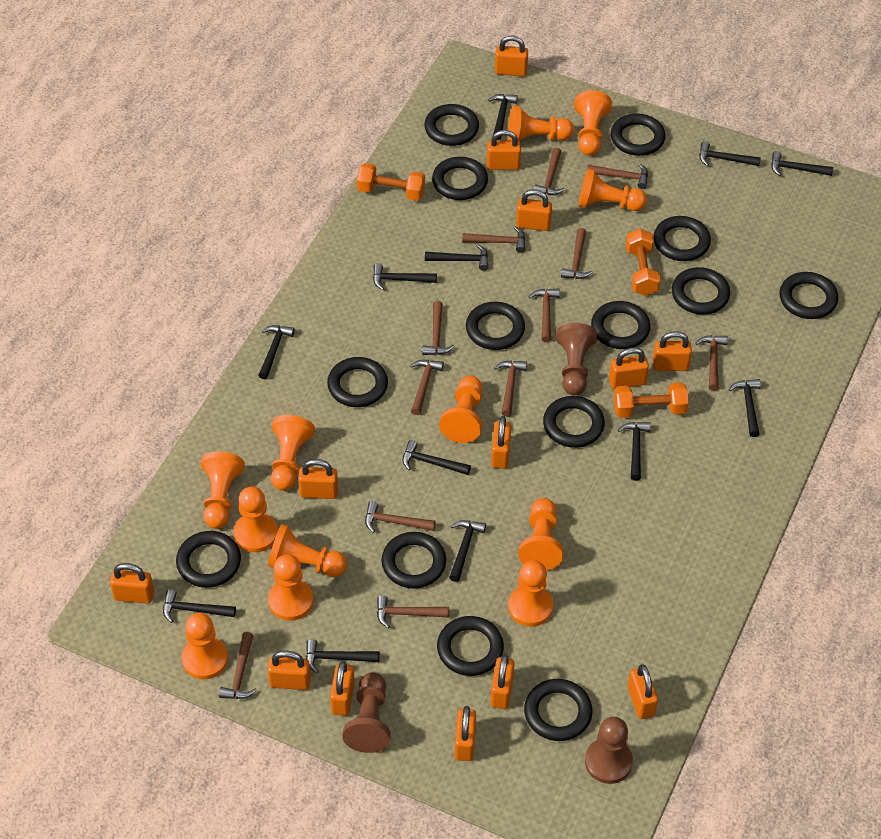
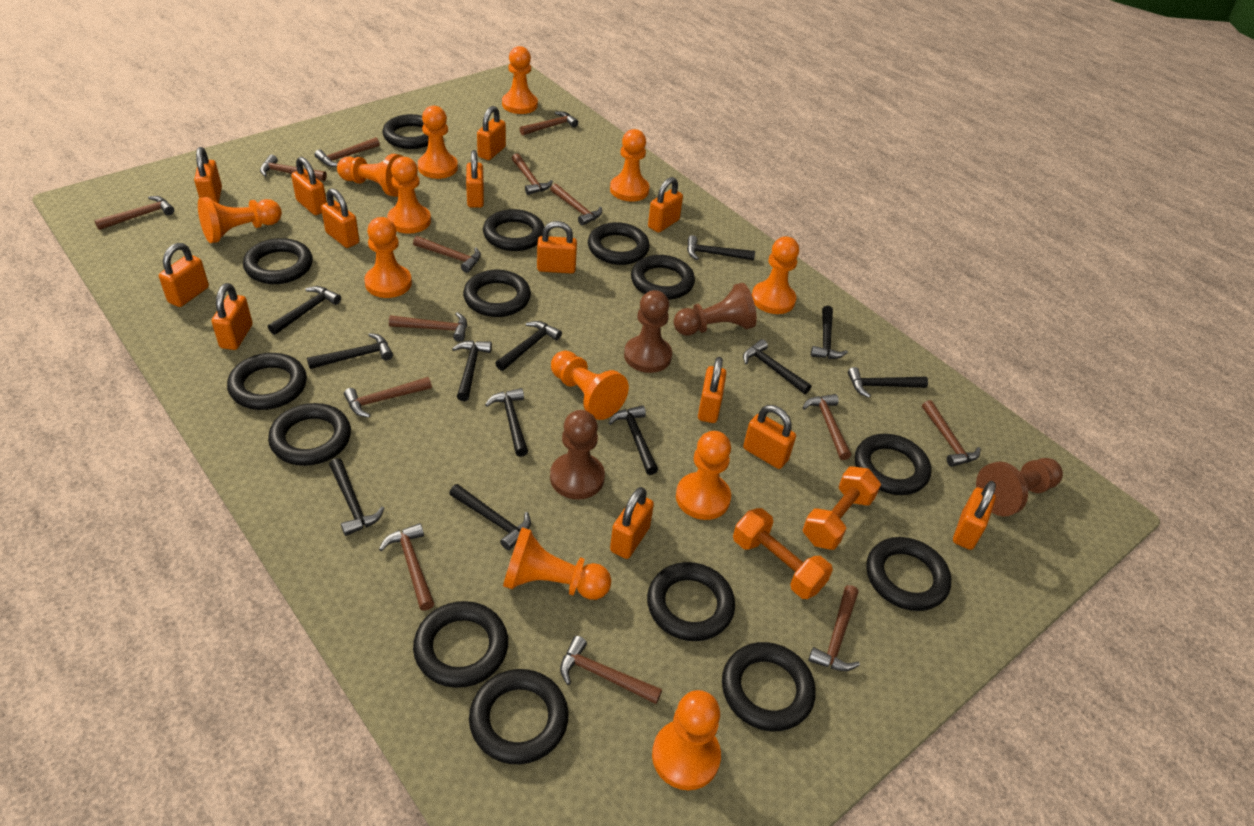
brown hammer: [219,632,257,699] [365,501,436,533] [377,595,449,628] [410,360,444,415] [422,301,455,355] [462,227,525,253] [494,361,527,417] [529,289,560,342] [534,148,565,195] [561,228,593,279] [587,164,648,189] [695,335,728,391] = 12 -> [94,196,174,230] [260,155,327,181] [315,137,380,167] [344,377,432,418] [379,523,434,611] [389,312,467,342] [413,236,481,273] [512,153,553,195] [520,111,578,135] [550,183,602,226] [560,636,662,704] [802,394,851,460] [808,585,860,671] [922,400,981,467] = 14
brown pawn: [343,672,390,753] [556,323,597,395] [585,717,633,784] = 3 -> [550,410,605,499] [624,290,672,373] [674,283,757,335] [976,458,1063,517] = 4
orange dumbbell: [357,163,425,201] [614,382,689,418] [626,229,661,296] = 3 -> [733,508,833,599] [803,466,881,550] = 2

